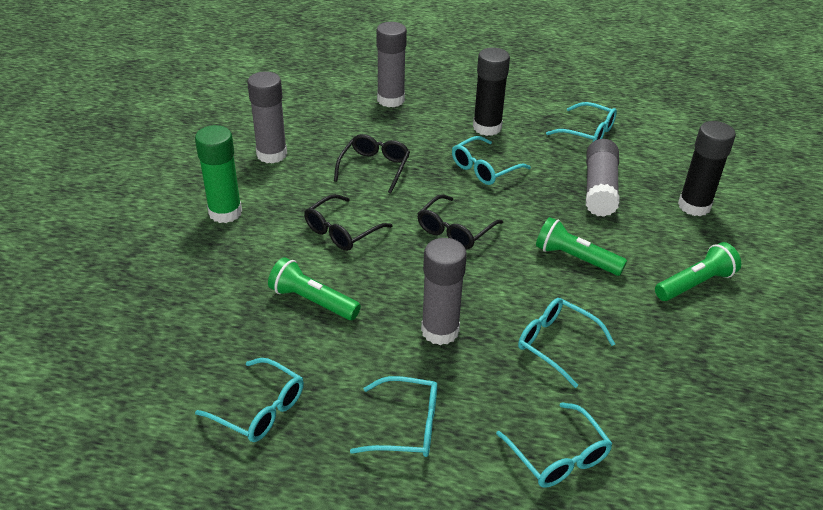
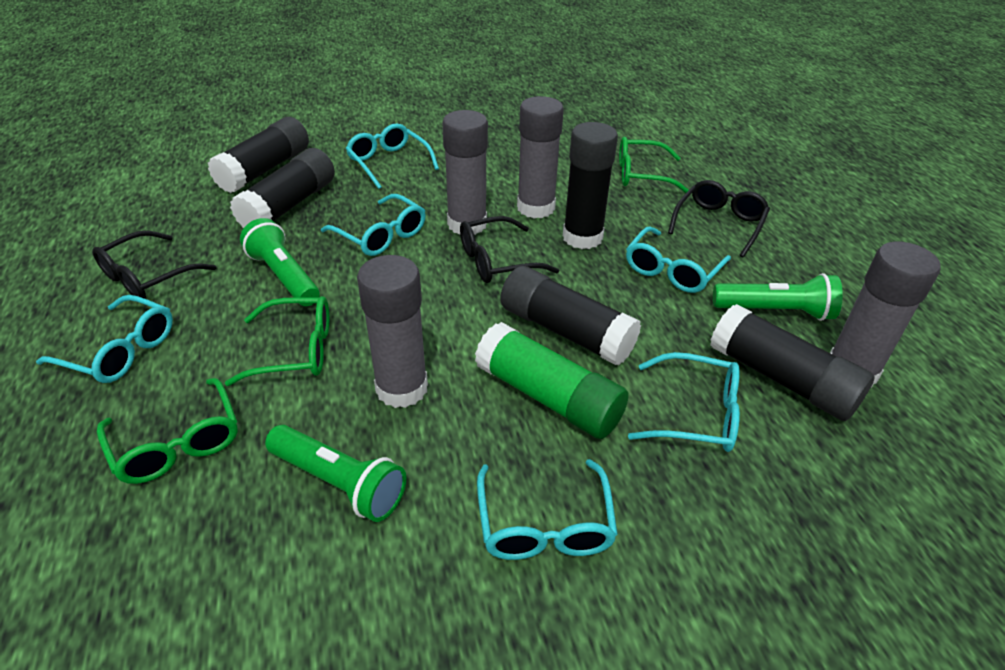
black glue stick: [473,47,510,136] [678,121,736,216] = 2 -> [208,117,309,193] [230,148,335,228] [500,266,641,365] [563,122,618,249] [710,304,875,421] = 5
green glasses: none = 0 -> [97,378,238,484] [225,296,329,386] [619,137,689,193] = 3

